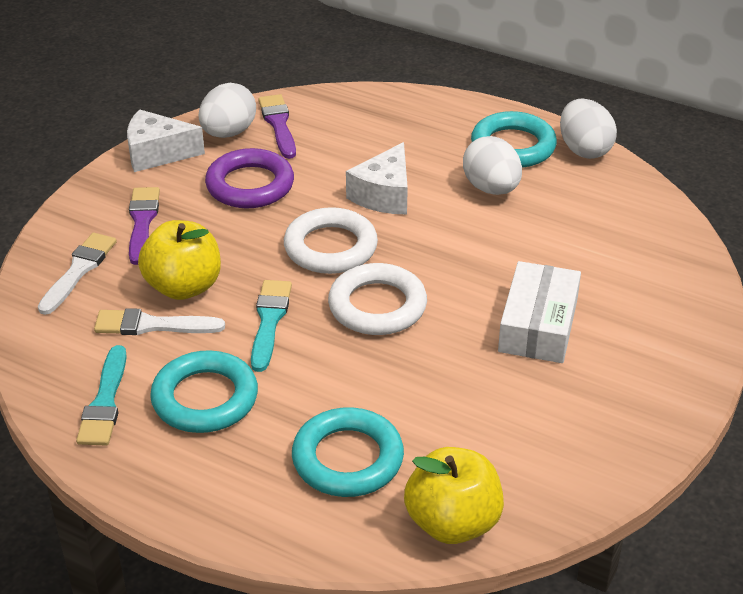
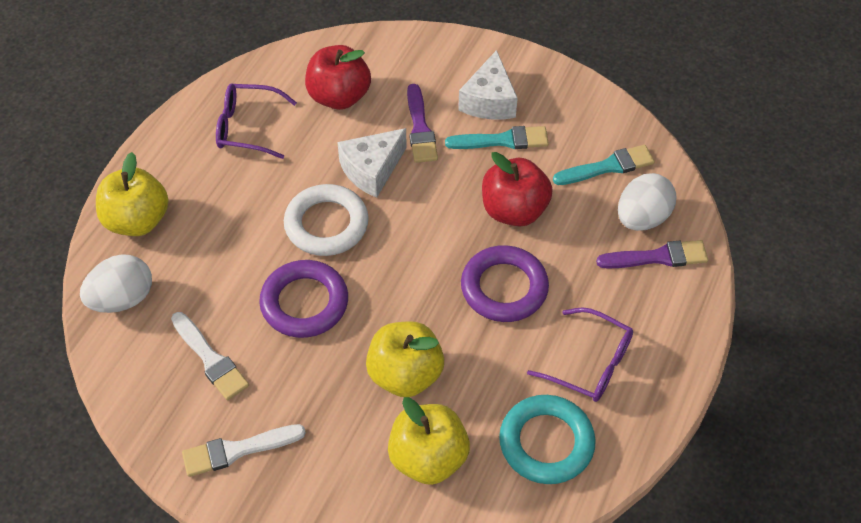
purple glasses: none = 0 -> [216,84,297,159] [527,307,633,402] = 2
purple ring: [205,148,294,208] = 1 -> [259,260,348,338] [461,245,549,322] = 2
red apple: none = 0 -> [305,45,371,110] [482,152,553,226] = 2
turquoise ring: [150,350,258,433] [292,407,404,497] [471,111,557,168] = 3 -> [499,395,596,484] = 1
white box: [498,261,581,363] = 1 -> none = 0
white egg: [199,83,256,138] [463,136,522,195] [560,98,617,159] = 3 -> [80,254,152,313] [618,173,676,231] = 2
white ring: [284,207,378,274] [328,263,427,335] = 2 -> [284,184,369,256] = 1
yellow apple: [138,220,221,300] [404,447,504,544] = 2 -> [96,152,169,236] [366,321,444,397] [388,397,470,485] = 3

